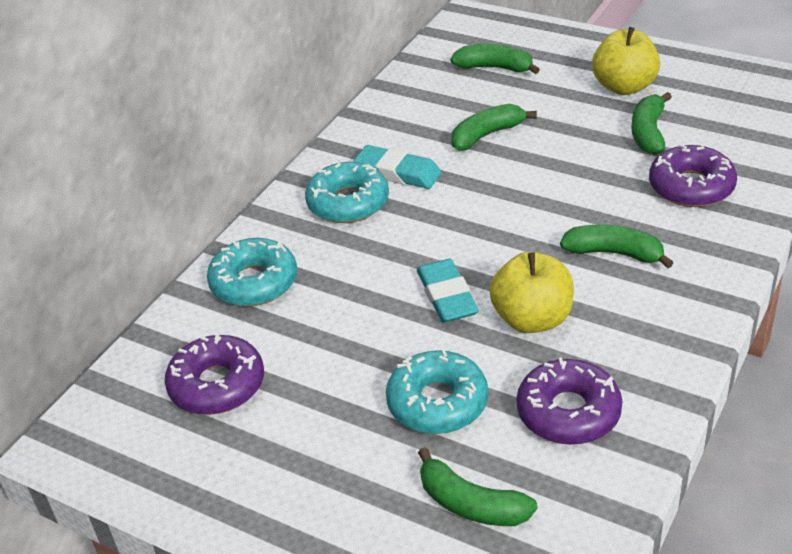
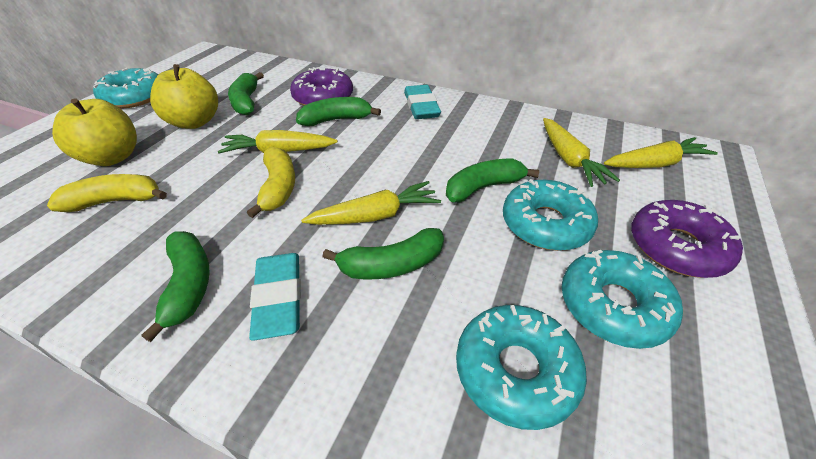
purple donut: [165,333,264,415] [517,357,622,445] [649,144,737,207] = 3 -> [290,67,353,106] [631,200,743,278] = 2
turquoise donut: [207,238,297,307] [305,162,389,223] [386,349,488,434] = 3 -> [93,68,158,108] [456,305,587,430] [503,179,598,251] [561,250,683,349] = 4
yellow banana: none = 0 -> [47,174,167,212] [247,147,295,218] = 2
yellow carrot: none = 0 -> [218,130,338,153] [301,181,441,225] [543,118,620,187] [604,137,718,168] = 4

